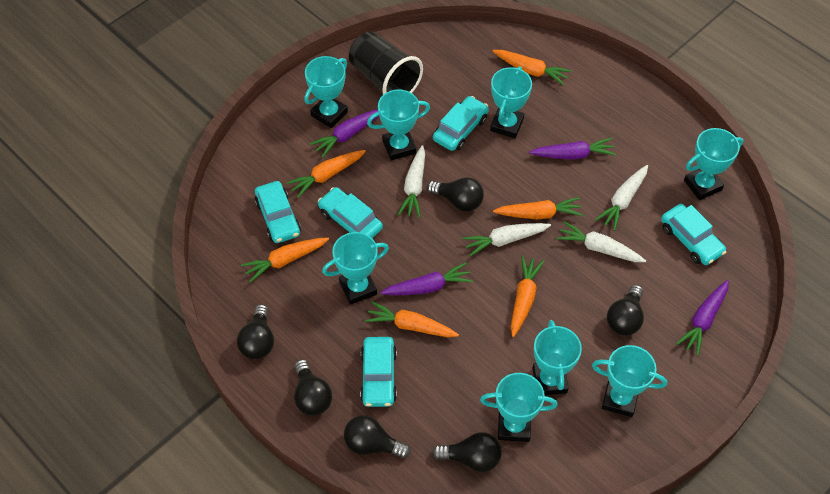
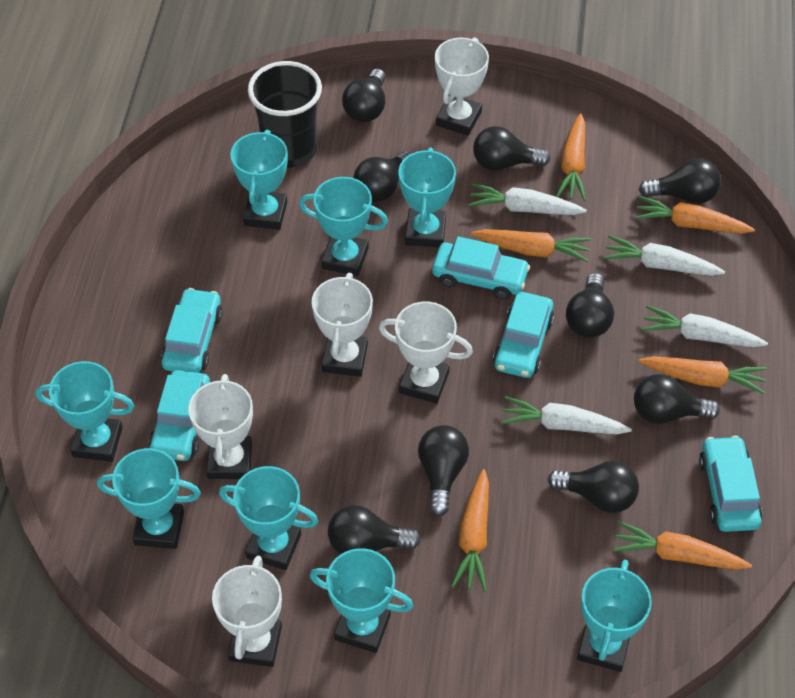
black light bulb: [237,304,274,359] [294,359,332,416] [344,415,410,458] [427,177,484,212] [432,432,502,472] [607,284,644,336] = 6 -> [328,505,421,554] [342,69,386,122] [353,151,411,202] [418,425,469,516] [473,126,550,171] [547,461,639,513] [566,273,614,338] [634,374,720,424] [639,158,721,204] = 9
purple carrot: [310,109,379,158] [380,262,473,295] [529,138,616,160] [676,280,729,356] = 4 -> none = 0
white trophy: none = 0 -> [188,374,253,479] [212,556,282,667] [312,273,373,377] [379,301,473,404] [435,37,489,136] = 5

